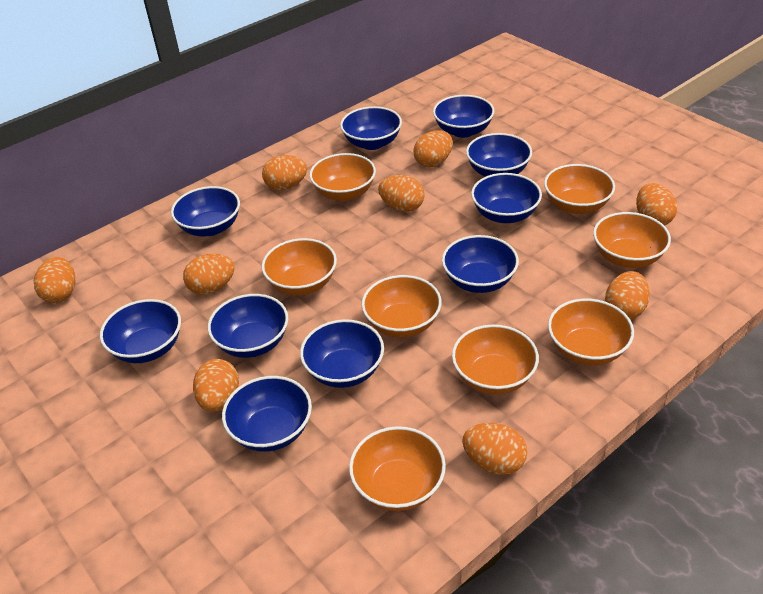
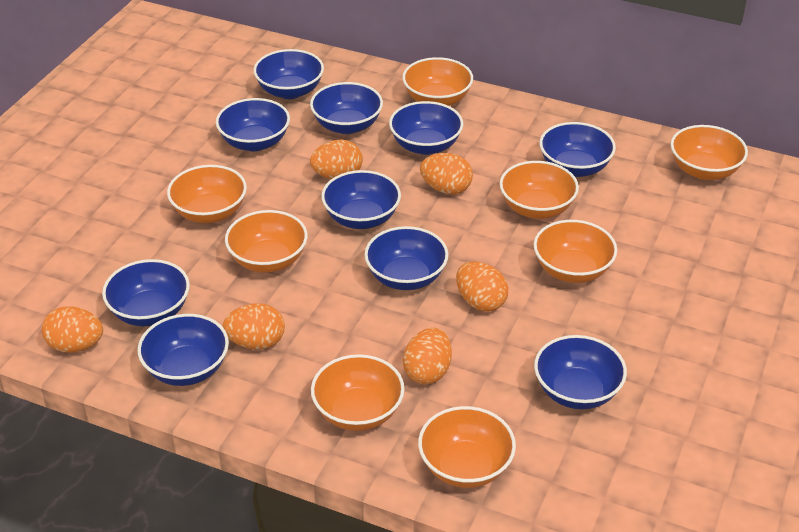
orange egg: [34,257,76,303] [183,254,235,295] [193,359,239,412] [262,155,307,190] [378,175,425,212] [414,130,453,167] [462,423,527,475] [605,271,650,320] [636,183,677,226] = 9 -> [42,306,103,353] [223,303,285,349] [310,140,363,179] [403,328,452,384] [420,153,473,194] [456,261,508,312] = 6

